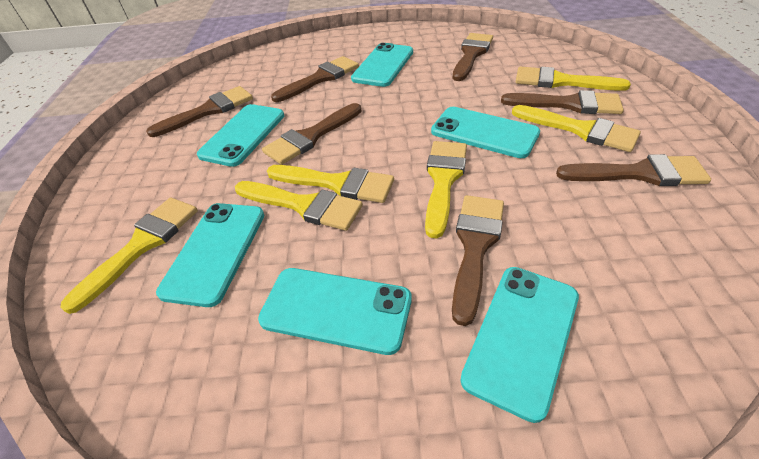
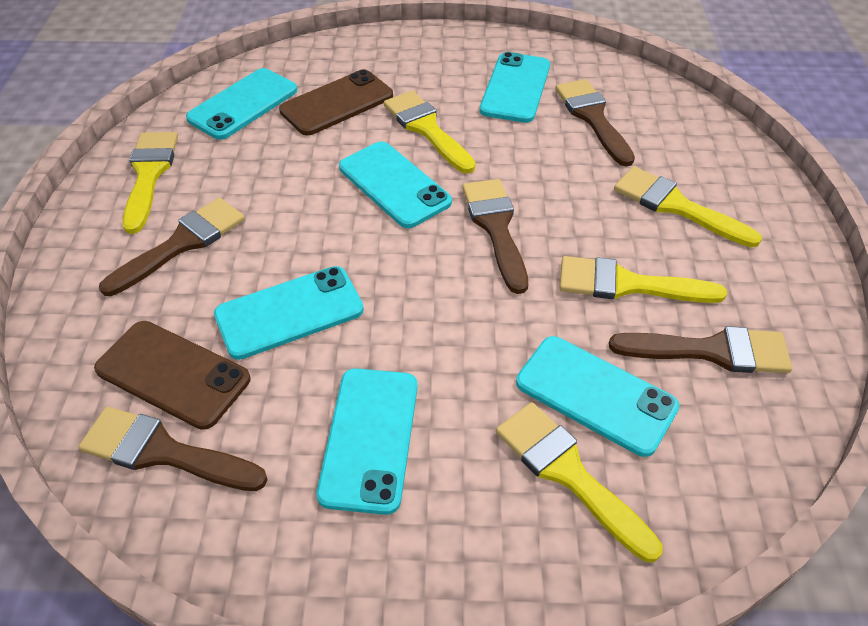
brown brush: [146,86,253,137] [262,103,362,165] [271,56,359,102] [452,195,504,326] [453,33,493,81] [501,90,624,114] [556,154,711,186] = 7 -> [78,406,267,491] [99,197,245,296] [462,179,528,294] [555,79,635,166] [609,326,792,373] = 5
brown phone: none = 0 -> [94,321,251,430] [279,69,393,136] = 2
yellow brush: [60,198,198,314] [235,181,363,231] [267,165,394,203] [425,141,467,239] [512,105,641,152] [516,67,631,91] = 6 -> [122,132,178,234] [384,90,476,174] [496,402,662,562] [560,256,727,303] [614,166,762,248] = 5

